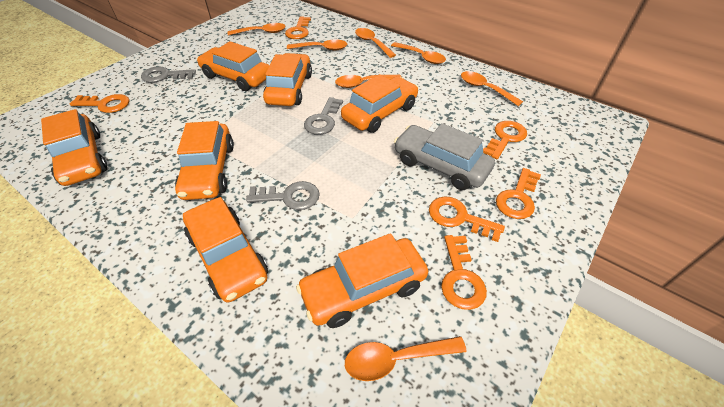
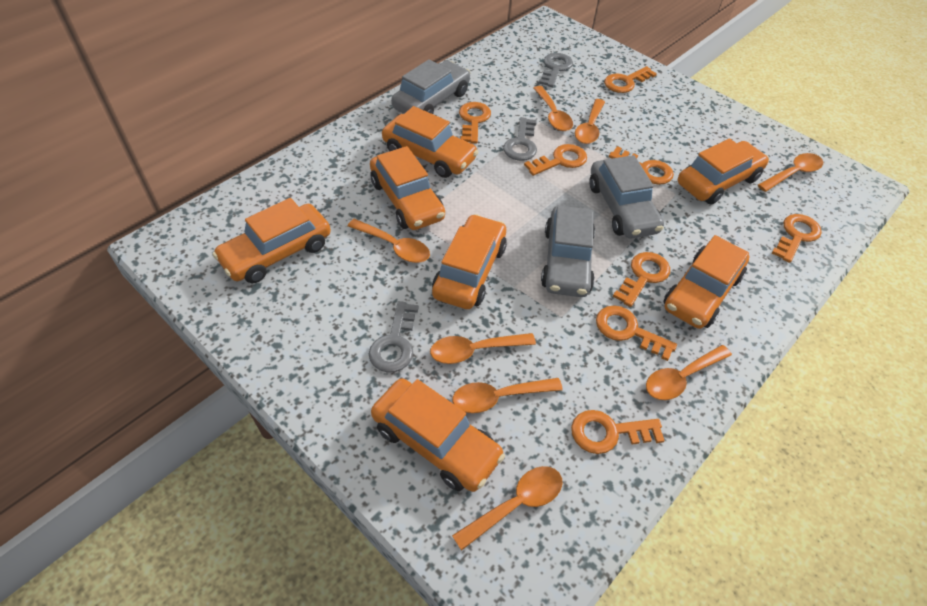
grey car: [394,123,495,190] = 1 -> [391,59,471,114] [541,205,595,297] [589,155,664,238] = 3
orange key: [70,94,129,113] [285,17,311,39] [429,197,505,242] [441,235,487,310] [483,121,527,159] [496,168,541,219] = 6 -> [459,102,491,144] [524,144,587,176] [571,410,665,454] [596,305,677,361] [604,66,657,93] [609,146,674,185] [613,252,670,307] [772,214,822,263] = 8
orange spoon: [228,23,286,36] [287,39,347,50] [335,75,401,88] [345,336,467,381] [355,28,396,58] [391,42,446,64] [461,71,523,106] = 7 -> [348,219,430,263] [430,333,536,364] [452,466,562,551] [453,378,563,413] [533,86,573,131] [575,99,605,144] [646,345,732,400] [758,153,823,192] = 8

